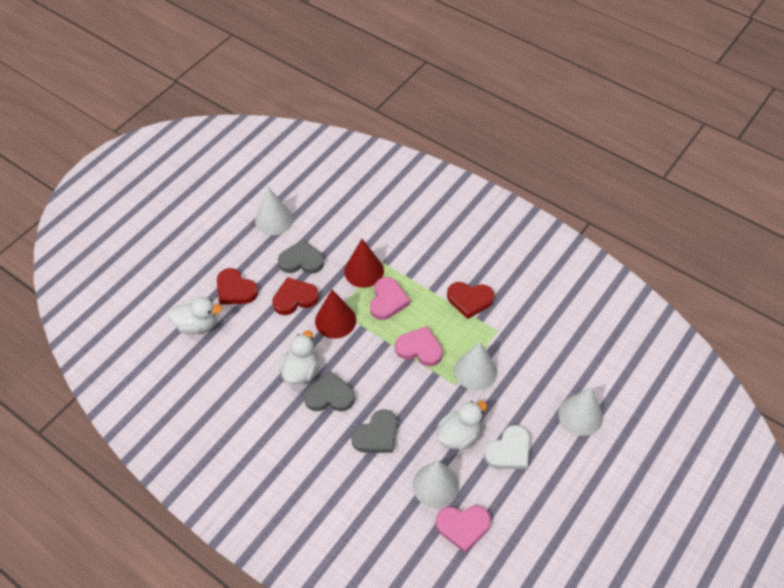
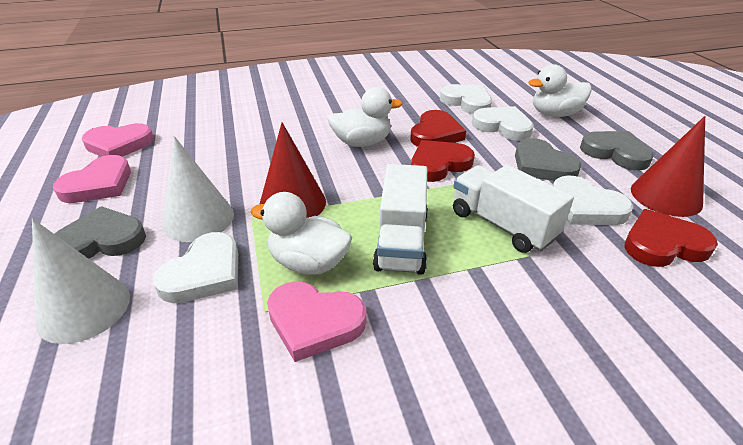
white cone: [255,186,293,235] [413,460,459,508] [454,342,497,391] [558,387,603,436] = 4 -> [32,219,130,344] [162,136,234,242] = 2
white heart: [484,425,530,469] = 1 -> [153,232,238,303] [440,84,492,114] [472,106,534,141] [553,175,633,225] = 4
white truck: none = 0 -> [373,164,428,275] [453,165,574,253] = 2

